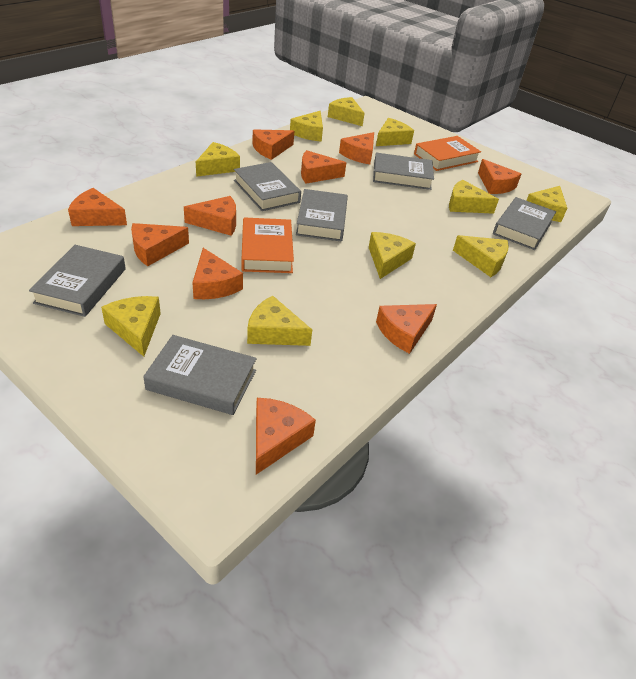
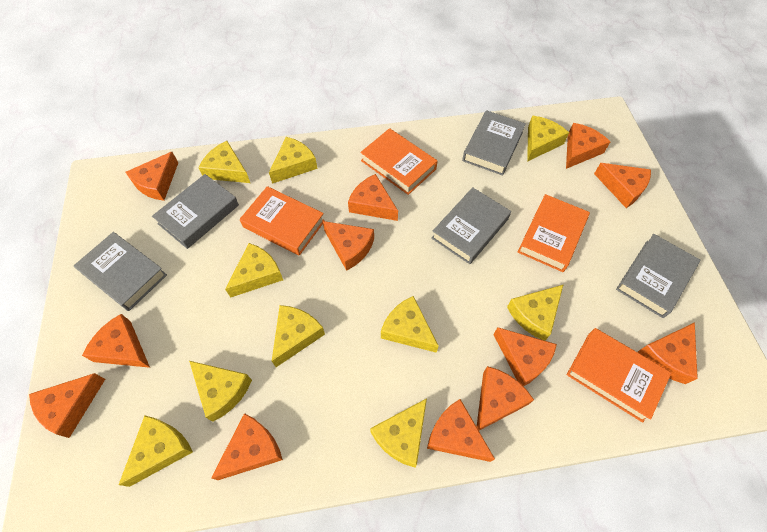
grey book: [29,245,126,317] [143,335,257,415] [234,162,301,211] [296,189,348,241] [373,153,434,190] [493,197,556,250] = 6 -> [74,232,167,311] [152,174,239,249] [431,187,511,264] [462,110,526,176] [616,234,700,318] = 5
orange book: [241,217,294,273] [414,136,481,171] = 2 -> [240,186,325,256] [360,128,438,195] [518,194,590,272] [567,328,671,423] = 4
orange cheese: [68,188,127,226] [131,223,189,266] [184,196,236,236] [192,248,243,299] [252,129,294,160] [256,398,316,475] [301,150,347,184] [339,132,374,164] [376,304,437,354] [478,159,521,194] = 10 -> [29,373,105,438] [82,314,150,368] [125,152,178,201] [211,413,283,480] [323,221,374,271] [348,174,398,221] [427,399,495,462] [477,366,534,431] [493,327,557,386] [566,123,611,169] [594,163,651,208] [638,322,698,384] = 12

